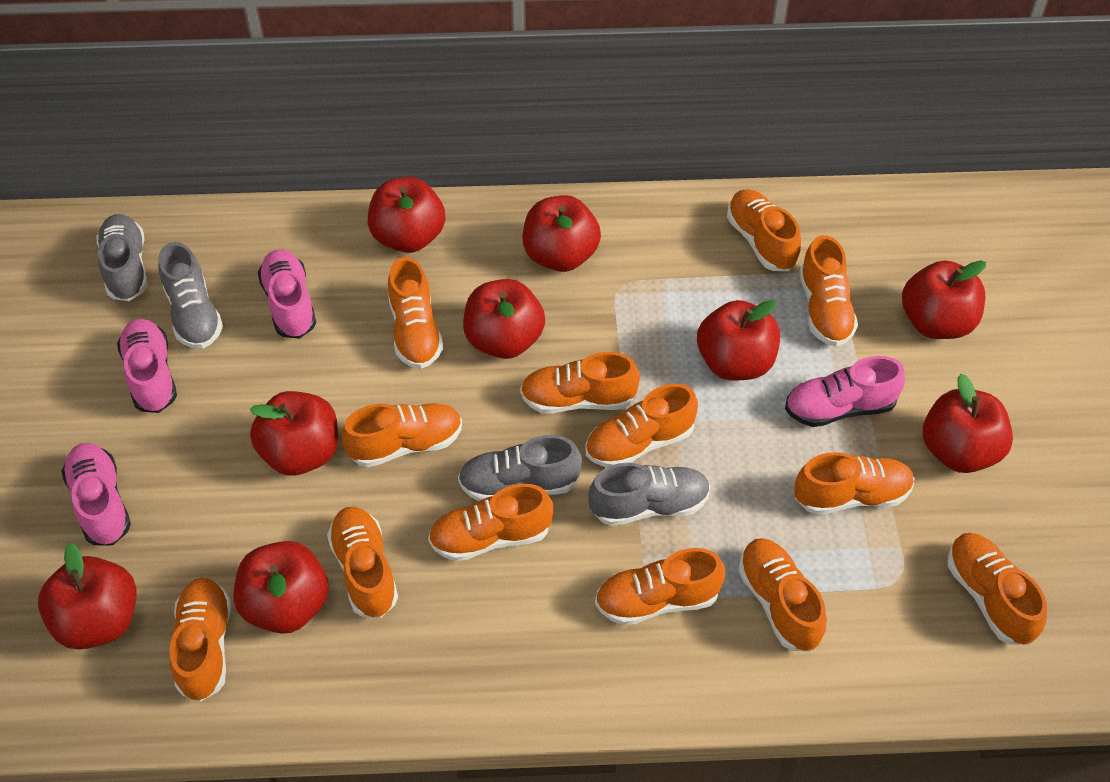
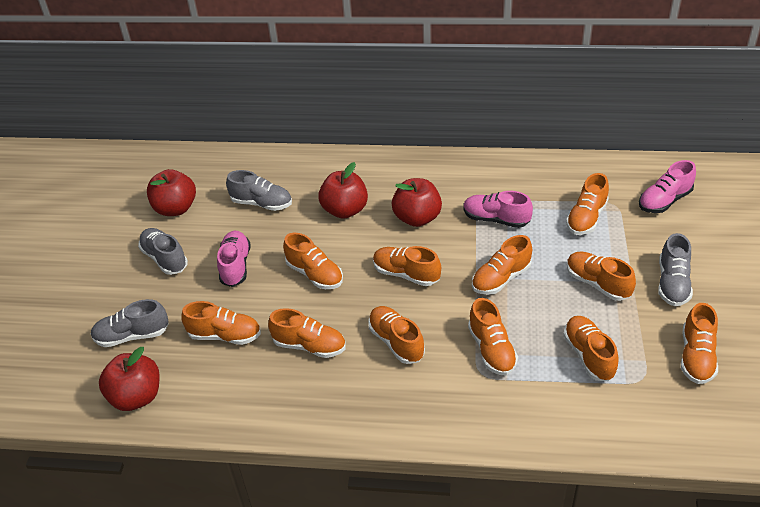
orange shoe: [169,578,231,702] [327,507,398,618] [342,403,462,467] [388,257,443,369] [428,484,553,561] [520,352,640,414] [586,384,698,468] [595,548,725,625] [727,189,801,271] [738,538,827,651] [794,452,914,515] [799,235,858,346] [947,533,1047,645] = 13 -> [181,301,261,345] [268,308,346,358] [283,233,343,289] [368,306,425,364] [373,246,441,286] [468,298,518,376] [472,235,532,295] [563,316,619,381] [566,173,609,235] [567,252,636,301] [681,303,718,384] = 11
pink shoe: [61,443,131,545] [117,319,177,413] [258,249,316,339] [785,356,905,427] = 4 -> [217,231,251,287] [463,191,533,228] [639,160,696,213] = 3
red apple: [38,543,137,650] [234,541,329,634] [250,391,338,475] [368,177,445,253] [463,279,545,359] [523,195,601,272] [697,300,780,381] [902,260,986,339] [923,374,1013,473] = 9 -> [99,347,159,411] [147,169,196,216] [318,162,368,219] [392,178,442,227] = 4

